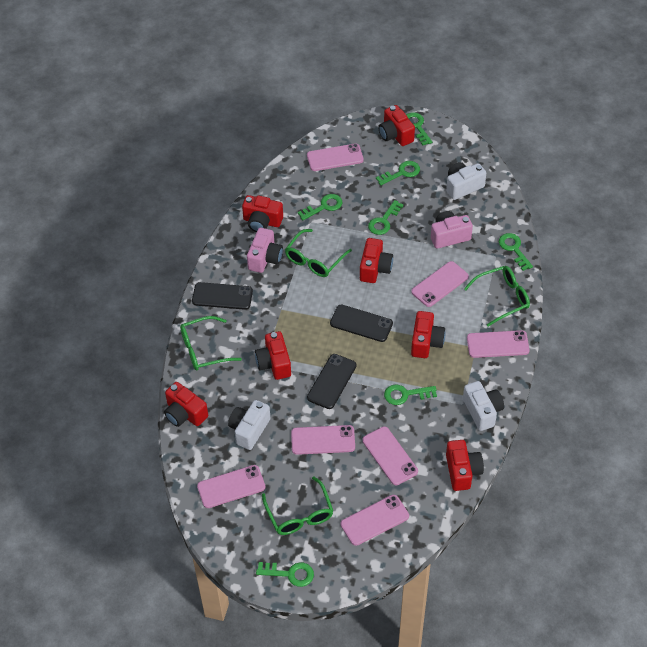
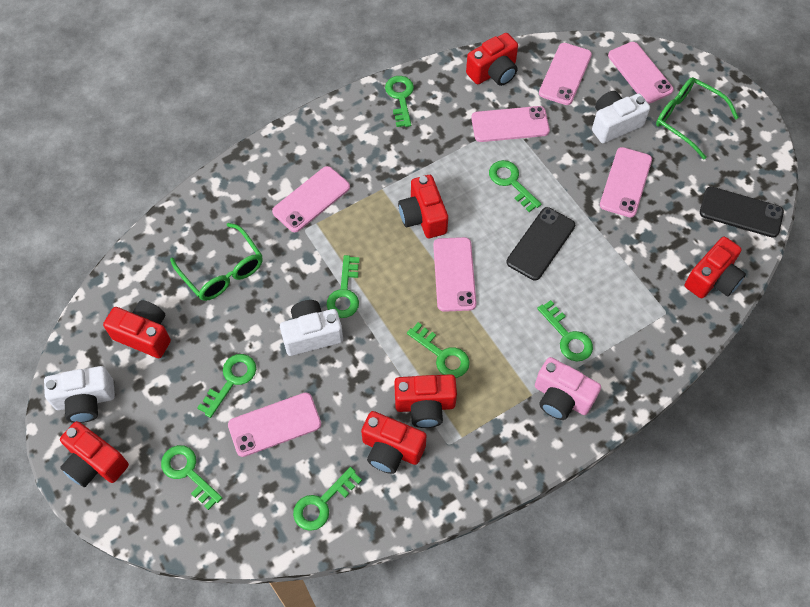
black phone: [192,282,253,310] [307,354,357,409] [330,305,393,342] = 3 -> [506,207,575,280] [700,187,784,238] = 2
green glasses: [180,316,242,371] [262,477,333,535] [285,229,352,277] [464,266,530,326] = 4 -> [170,223,263,301] [656,77,739,159] = 2
green key: [256,562,314,587] [297,194,343,220] [368,200,404,235] [376,161,420,185] [384,384,437,405] [406,112,432,145] [499,233,533,271] = 7 -> [161,445,222,510] [197,354,256,418] [293,467,362,531] [327,255,360,318] [385,76,414,127] [407,322,470,378] [489,160,541,212] [537,300,593,361] = 8
pink camera: [247,228,283,273] [431,211,473,249] = 2 -> [535,357,601,420] = 1

